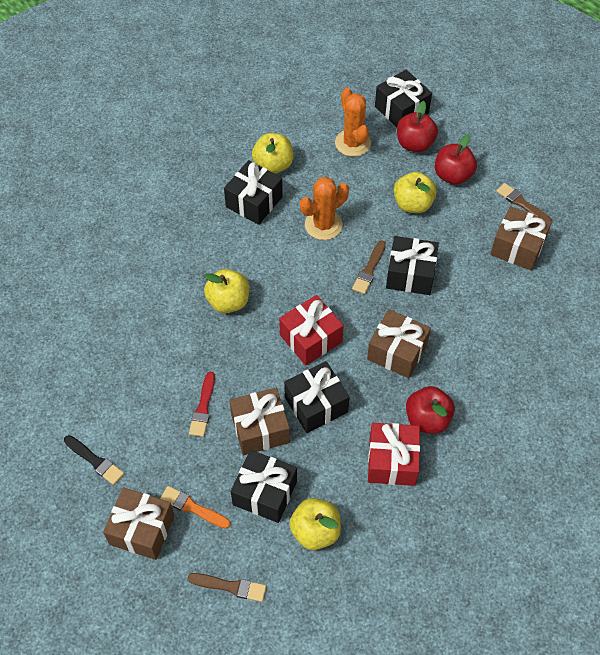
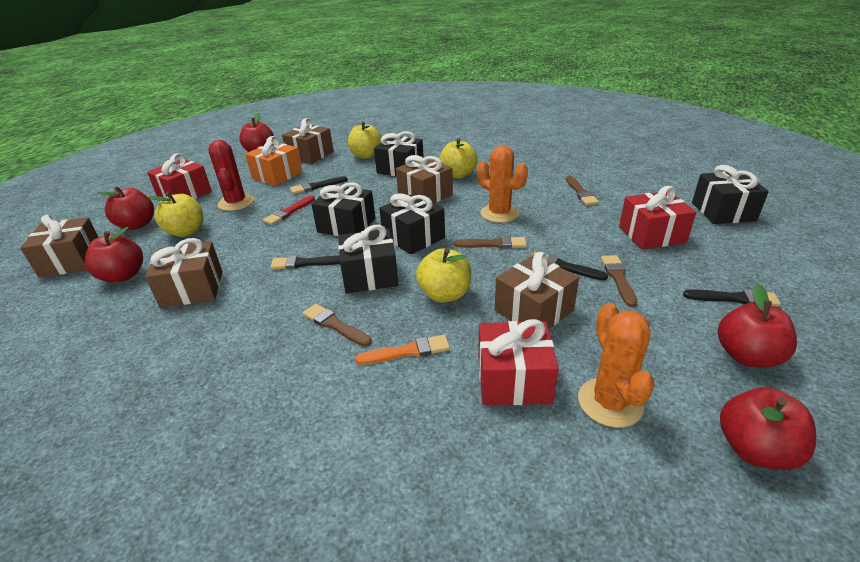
black brush: [64,435,124,485] = 1 -> [270,256,340,269] [290,176,348,194] [533,252,608,281] [683,289,781,307] = 4
brown brush: [188,573,266,602] [352,241,386,294] [496,183,552,222] = 3 -> [303,304,372,347] [454,236,527,249] [566,176,599,205] [601,255,637,307] = 4
brown gift: [103,487,175,560] [229,388,290,455] [367,309,431,378] [490,206,552,271] = 4 -> [20,214,99,277] [145,238,223,308] [282,118,334,164] [396,155,453,203] [495,252,579,329] = 5
orange gift: none = 0 -> [245,136,302,186] = 1
red apple: [397,101,438,152] [406,386,455,434] [435,134,477,185] = 3 -> [85,227,143,282] [97,186,154,230] [240,113,274,152] [718,283,797,368] [720,387,816,470] = 5
red cactus: none = 0 -> [208,140,254,211] = 1
red gift: [279,295,344,366] [368,423,420,486] = 2 -> [147,153,212,199] [478,319,559,405] [619,186,696,250] = 3

